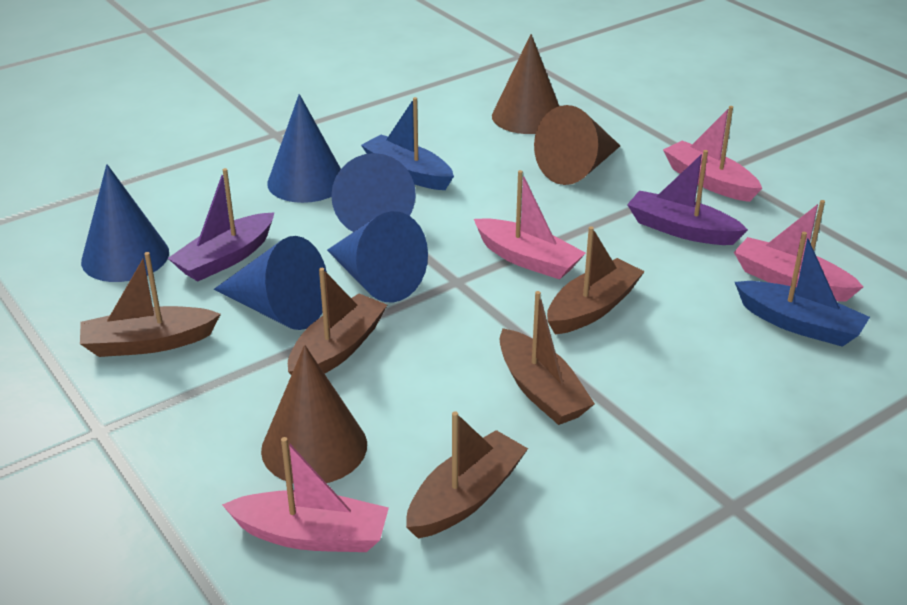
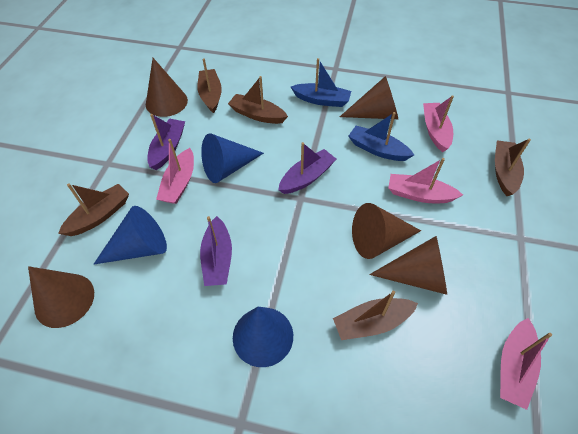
blue cone: [81,164,169,282] [214,236,327,330] [267,94,341,203] [327,211,428,302] [331,153,416,232] = 5 -> [94,206,167,264] [201,133,264,183] [233,307,293,367] = 3
brown cone: [261,345,367,484] [492,34,559,134] [534,105,620,185] = 3 -> [28,266,94,328] [146,58,188,117] [340,76,398,119] [352,203,421,259] [369,236,447,295] = 5
purple boat: [168,168,274,282] [627,150,748,245] = 2 -> [147,114,185,170] [200,216,232,286] [278,142,336,194] = 3

